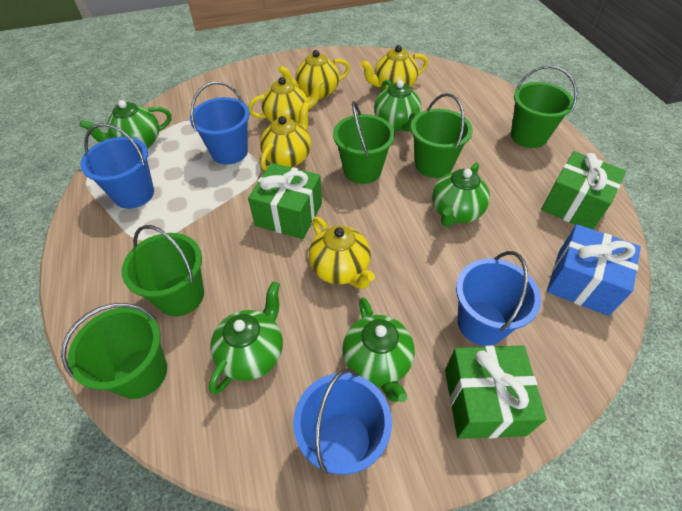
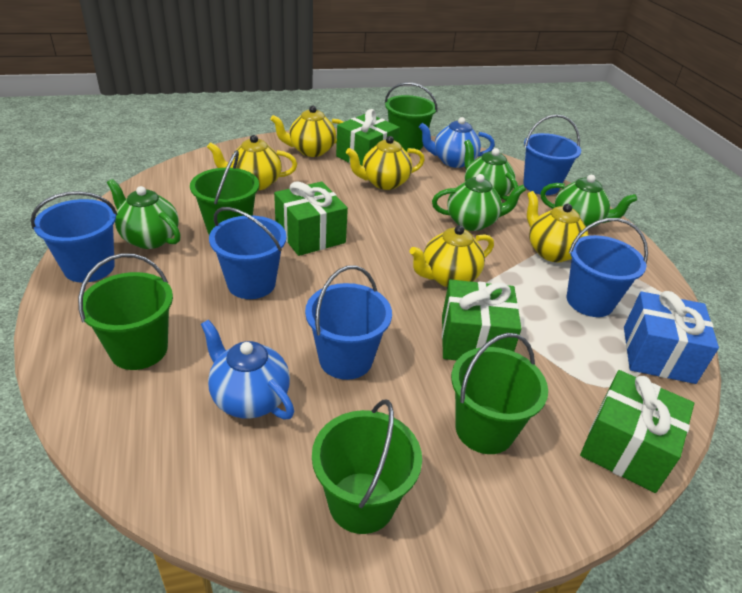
blue bucket: [80,123,154,209] [190,82,250,165] [293,368,392,475] [456,251,541,346] = 4 -> [31,191,117,283] [209,207,287,299] [305,265,392,380] [523,115,581,195] [567,218,648,317] = 5
blue teapot: none = 0 -> [201,320,294,420] [419,117,495,168] = 2
green gift: [248,163,322,239] [445,345,547,439] [541,151,626,230] = 3 -> [274,181,348,256] [336,109,400,166] [442,280,522,360] [580,370,694,493] = 4
green teapot: [80,100,172,149] [209,282,283,394] [342,297,415,402] [374,80,422,132] [432,163,490,227] = 5 -> [107,179,181,249] [432,174,526,231] [464,140,518,201] [541,175,637,228] = 4

